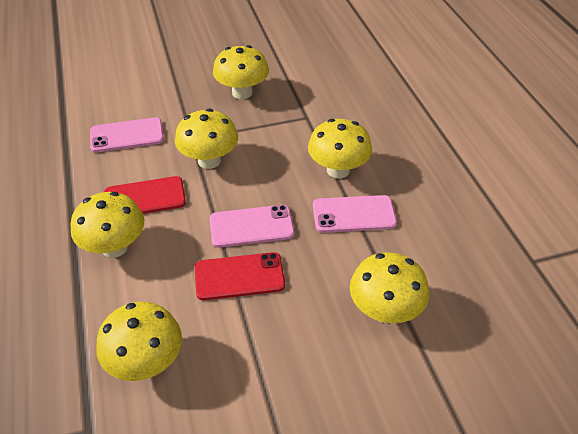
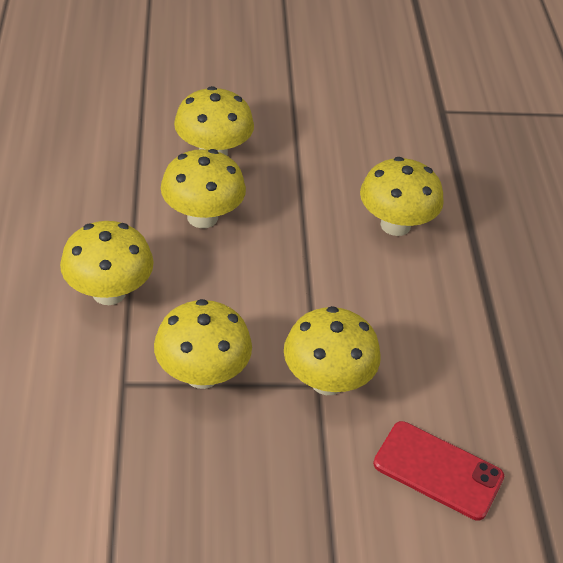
pink phone: [90,117,164,153] [210,205,294,248] [313,195,397,233] = 3 -> none = 0
red phone: [104,176,186,214] [195,252,285,300] = 2 -> [373,421,504,521] = 1

